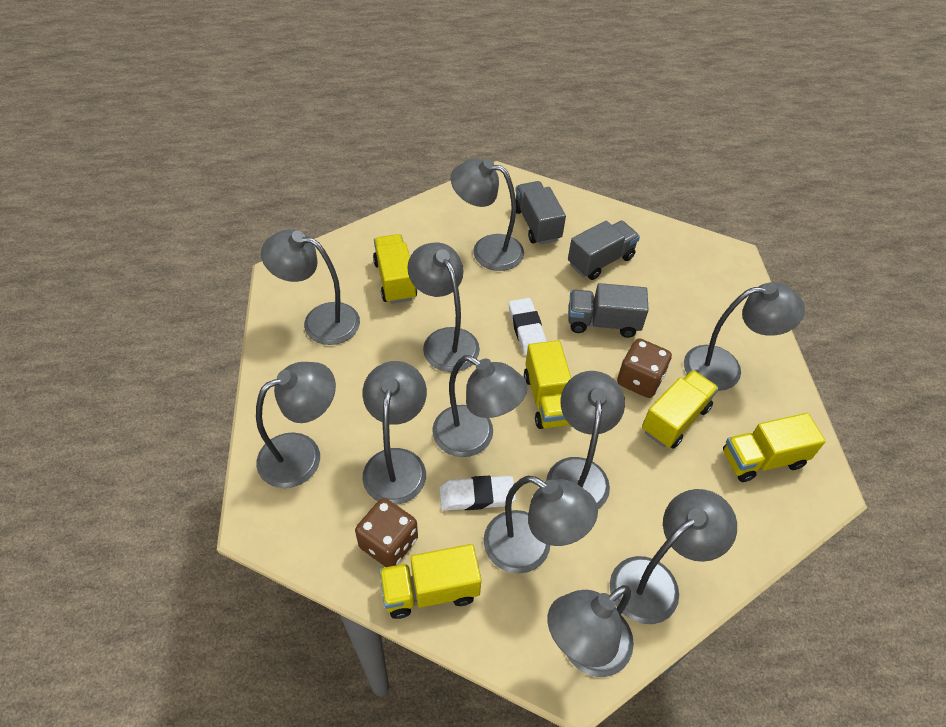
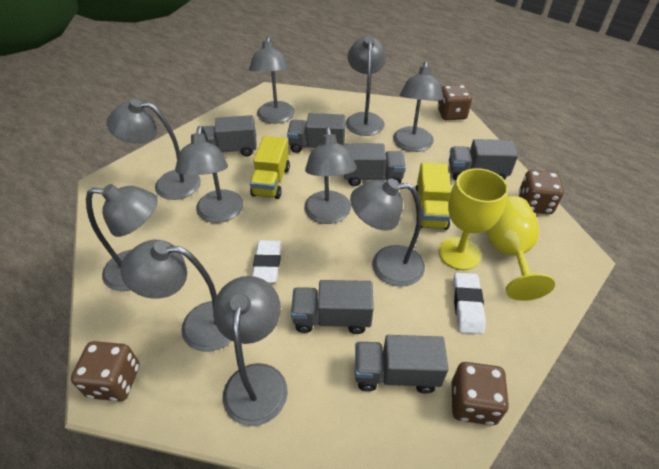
brown dice: [355,498,418,567] [617,338,672,398] = 2 -> [71,341,140,401] [438,85,472,120] [452,362,509,425] [519,170,564,214] = 4
grey lamp: [256,362,336,488] [261,229,360,345] [362,361,427,505] [407,242,480,372] [432,355,527,457] [451,159,524,271] [483,476,598,574] [546,371,625,509] [548,585,634,677] [610,489,737,624] [684,282,805,391] = 11 -> [86,184,158,291] [107,99,201,200] [121,240,231,352] [175,126,243,223] [213,276,288,426] [249,36,295,124] [304,127,357,224] [346,36,386,136] [350,179,425,287] [393,61,444,152] = 10
grey truck: [515,181,566,245] [568,221,640,280] [568,283,649,338] = 3 -> [202,115,257,156] [287,113,346,153] [291,280,374,334] [344,143,406,186] [355,335,449,393] [449,139,518,181] = 6
yellow goblet: none = 0 -> [439,168,508,270] [486,196,555,301] = 2
yellow truck: [373,234,417,304] [379,544,481,619] [524,340,571,429] [642,370,719,449] [723,413,826,482] = 5 -> [250,136,290,199] [415,163,451,230] = 2

